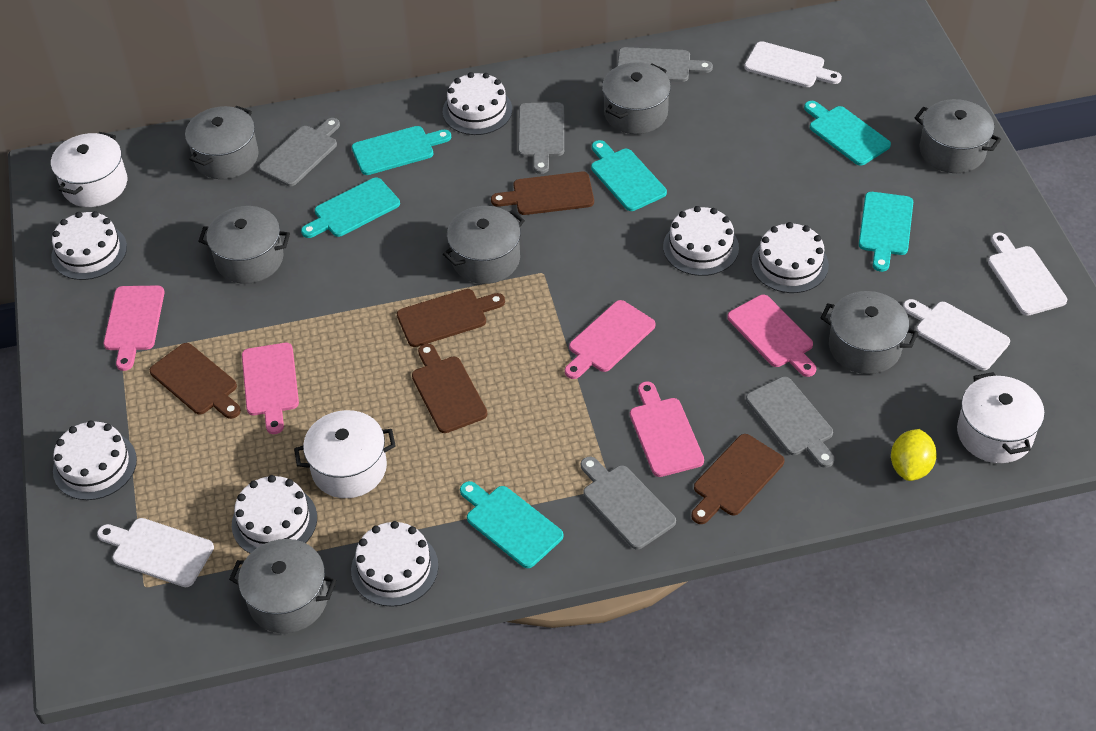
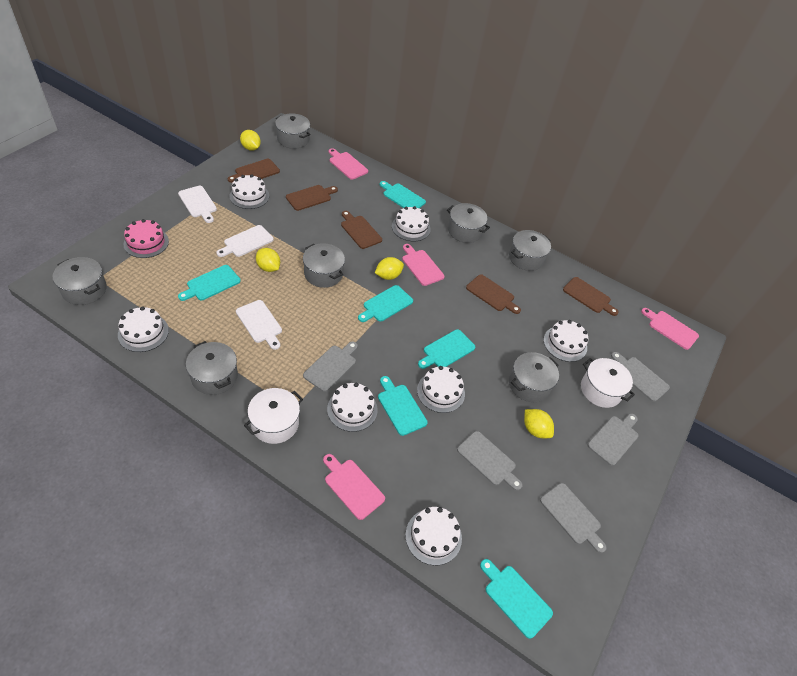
pink cake: none = 0 -> [123,219,169,258] = 1
pink cutting board: [104,286,165,371] [242,343,299,434] [565,300,655,379] [630,381,704,477] [727,295,816,377] = 5 -> [323,454,385,520] [329,148,368,180] [402,244,445,286] [641,308,699,350] = 4
white cutting board: [97,518,214,587] [744,41,842,87] [903,299,1010,370] [988,232,1067,316] = 4 -> [178,186,217,223] [217,225,274,257] [236,300,282,350] = 3
white pot: [51,132,127,207] [294,410,396,498] [957,372,1045,463] = 3 -> [244,388,303,444] [581,358,635,408] = 2
yellow lemon: [891,429,937,481] = 1 -> [240,130,261,151] [256,248,280,272] [375,257,404,280] [524,409,554,438] = 4

